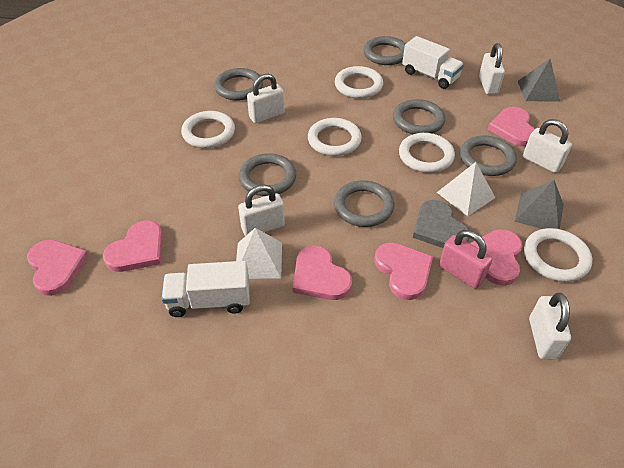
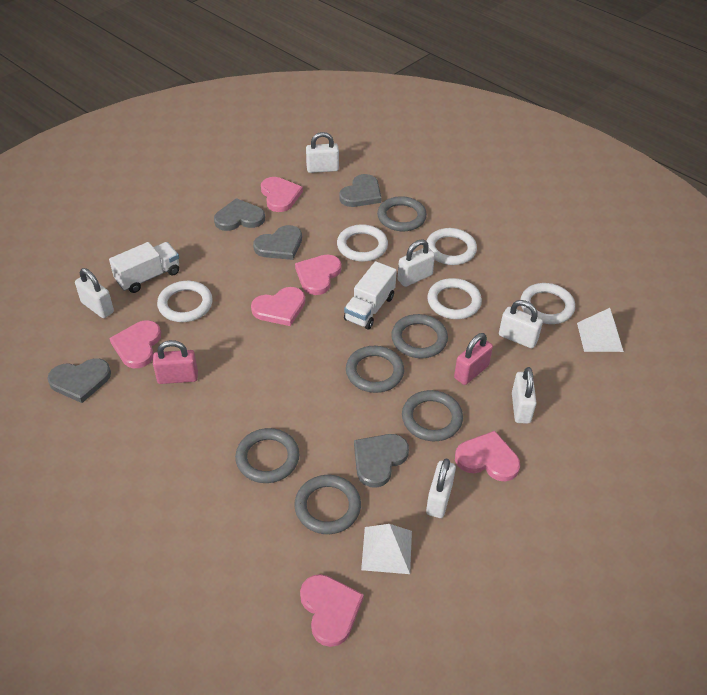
grey heart: [413,200,470,248] = 1 -> [47,358,111,403] [214,198,265,231] [253,225,302,260] [339,174,381,207] [354,434,409,488] = 5
grey pyramid: [515,180,564,229] [518,59,560,102] = 2 -> none = 0
pink padlock: [439,230,493,289] = 1 -> [153,340,198,384] [454,333,493,385] = 2
white padlock: [238,185,285,236] [247,74,285,123] [479,43,505,94] [523,119,572,173] [529,293,571,360] = 5 -> [75,268,114,318] [306,132,339,173] [398,239,435,287] [426,459,456,518] [499,300,543,348] [512,367,536,424] = 6

